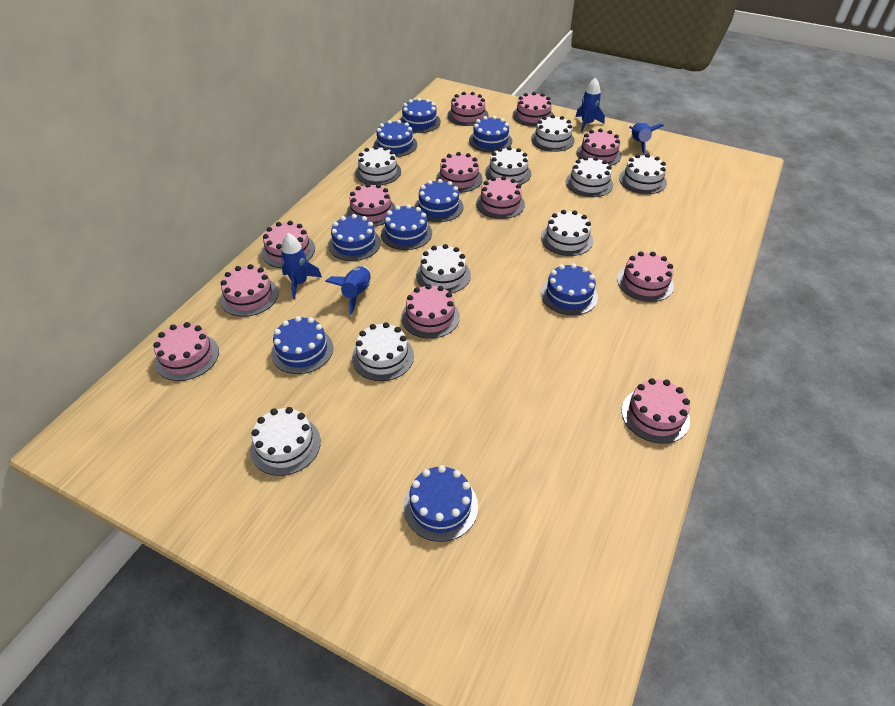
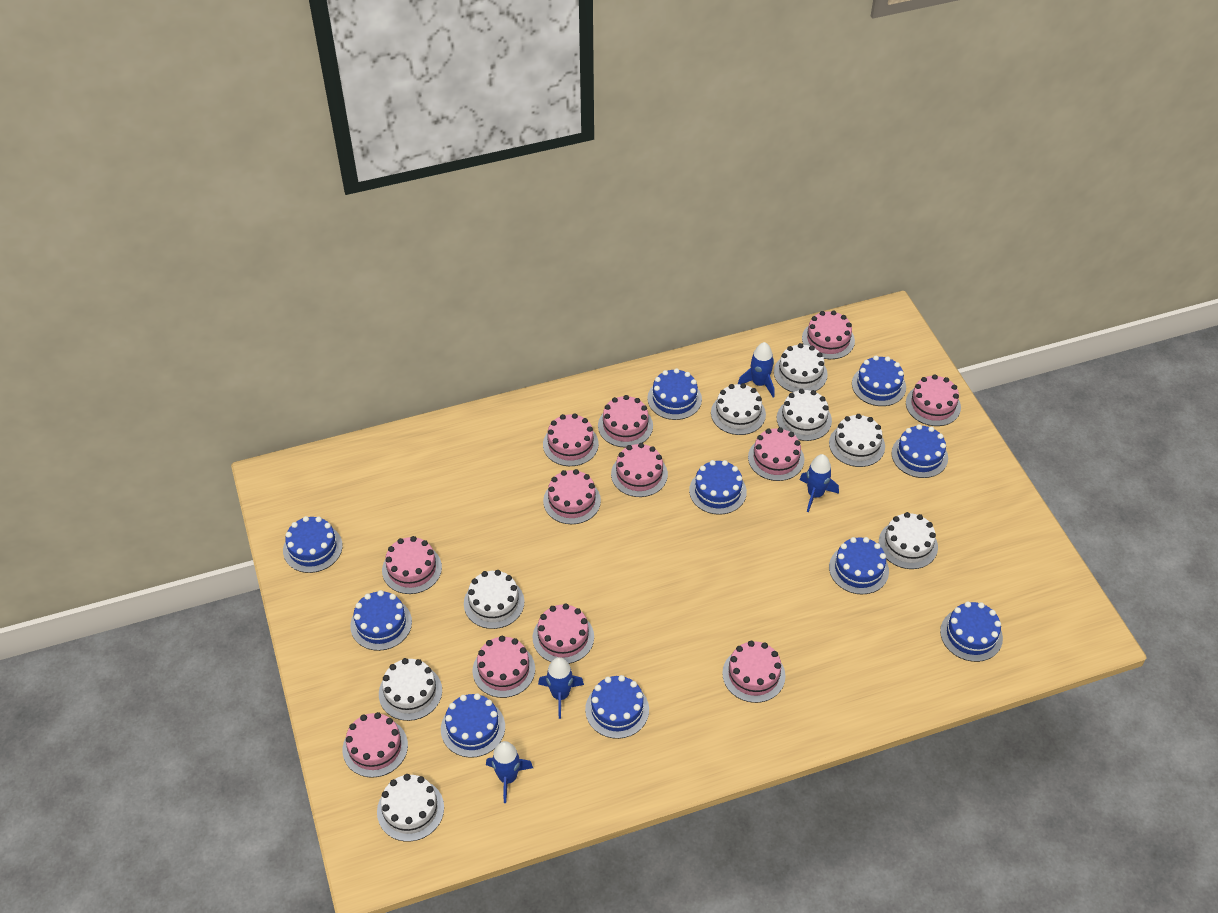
blue cake: [271,316,333,374] [328,214,381,261] [374,120,417,157] [381,204,432,250] [400,98,441,133] [404,465,478,542] [415,179,463,222] [469,116,512,153] [541,263,598,315] = 9 -> [283,516,343,573] [350,590,412,651] [441,693,505,758] [585,675,649,739] [647,368,702,420] [689,460,747,515] [829,537,889,594] [852,356,906,406] [891,424,948,478] [940,601,1003,662] = 10
white cake: [250,407,321,476] [352,322,414,381] [355,146,401,185] [416,244,471,293] [485,146,531,185] [531,115,575,152] [541,210,593,256] [566,156,613,197] [619,154,667,194] = 9 -> [377,774,444,842] [379,658,442,721] [464,570,524,629] [711,383,766,435] [774,343,828,392] [777,389,832,441] [829,414,885,467] [879,512,938,569] = 8

